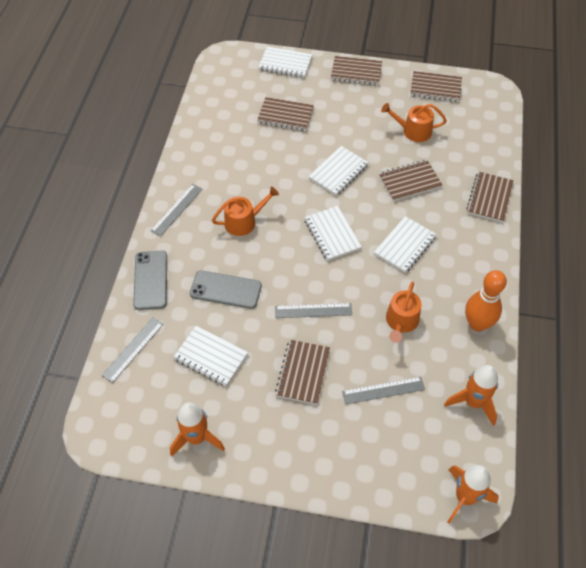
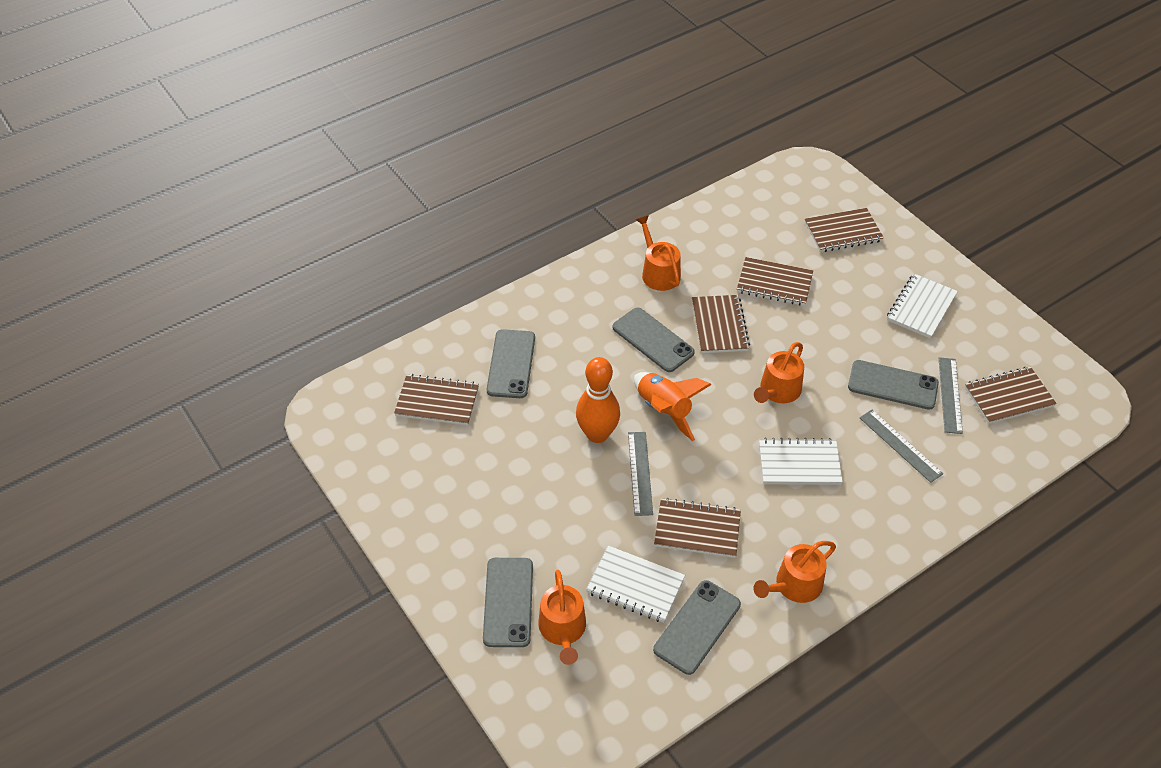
grey phone: [133,251,167,310] [190,270,262,309] = 2 -> [483,558,533,647] [487,329,535,398] [612,308,695,372] [653,580,741,675] [848,360,939,410] = 5
grey ruler: [101,317,163,383] [150,184,203,236] [275,303,352,318] [342,377,425,404] = 4 -> [628,432,653,516] [860,410,944,483] [939,357,963,434] = 3
orange rocket: [170,402,225,457] [444,365,498,426] [447,465,499,524] = 3 -> [634,372,711,441] = 1
orange watering can: [212,187,279,236] [381,103,447,142] [386,281,422,343] = 3 -> [538,570,586,665] [636,215,681,291] [754,342,804,403] [754,541,836,603] = 4
white notebook: [173,326,248,386] [258,46,312,78] [304,206,362,261] [308,146,369,196] [374,216,437,273] = 5 -> [586,546,685,623] [759,437,843,485] [887,274,958,339] = 3

